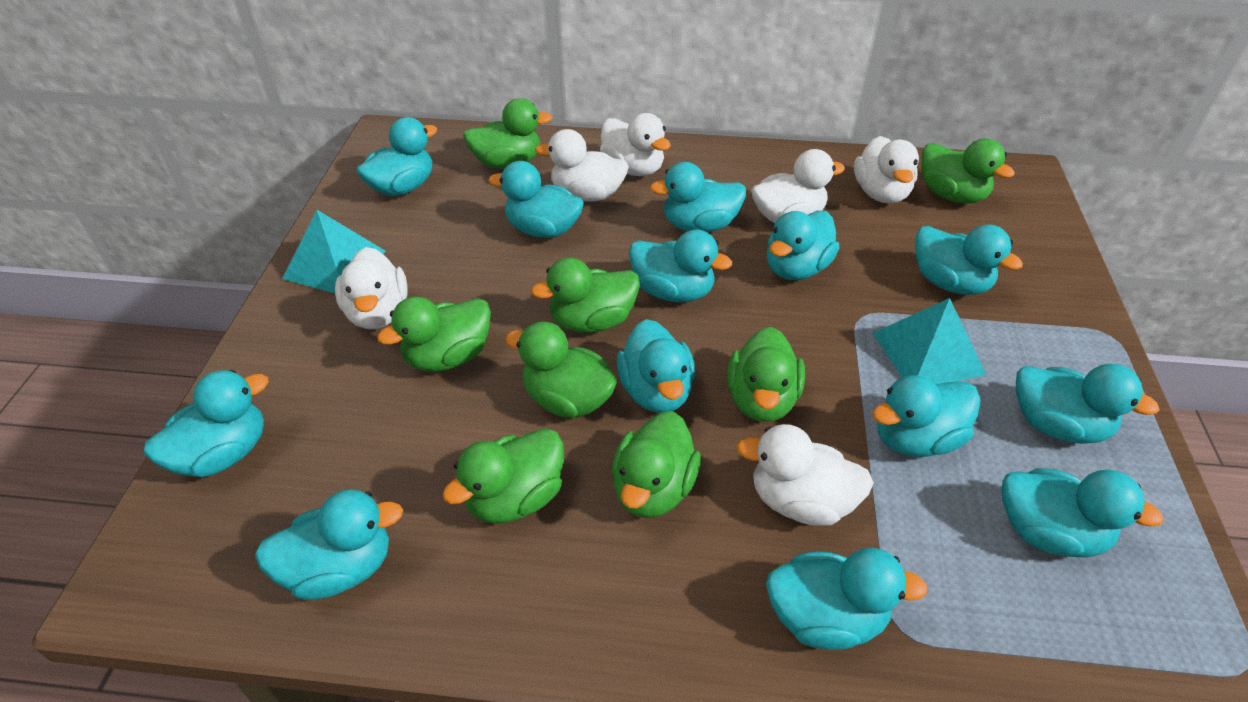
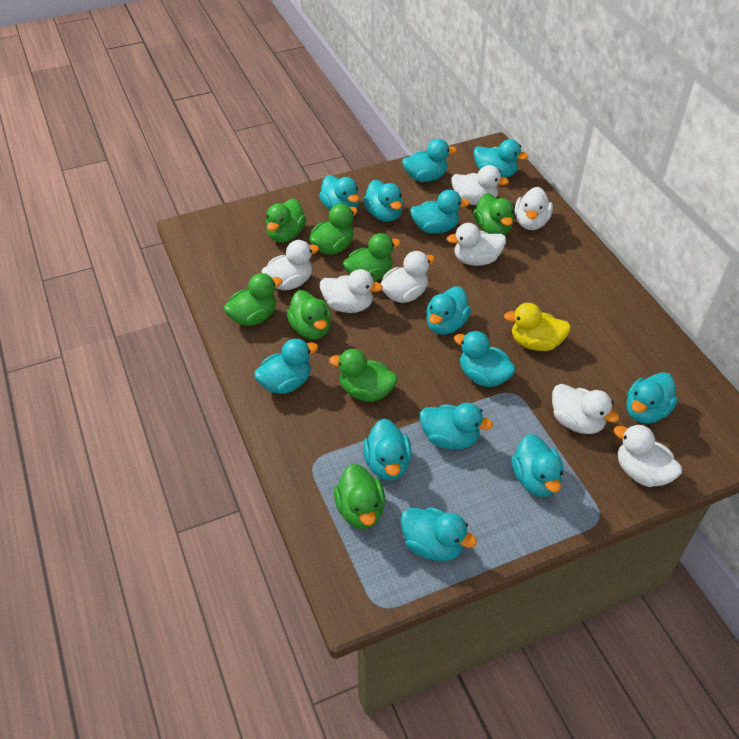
turquoise pyramid: [282,210,386,293] [873,298,986,384] = 2 -> none = 0
white duck: [335,247,408,329] [535,129,629,202] [600,113,671,176] [737,424,874,526] [751,149,845,223] [854,136,919,204] = 6 -> [261,240,319,290] [320,269,383,313] [381,251,435,303] [447,223,506,266] [451,165,509,205] [515,187,553,230] [552,384,619,434] [614,424,682,487] = 8
yellow duck: none = 0 -> [504,303,571,351] = 1

